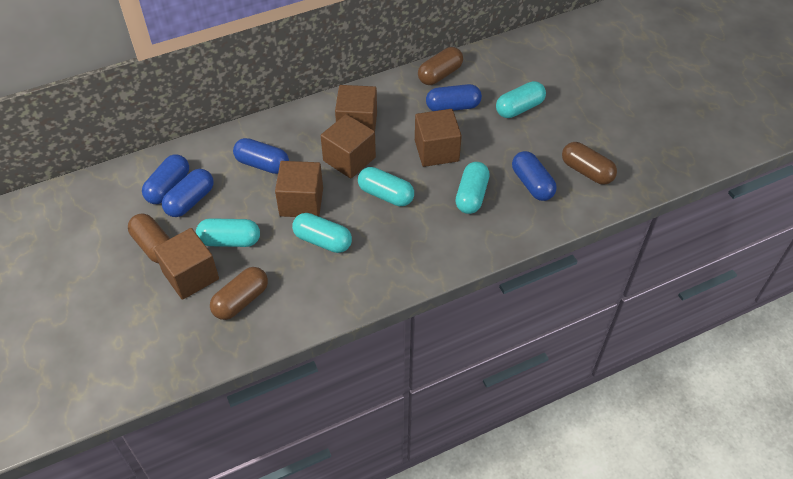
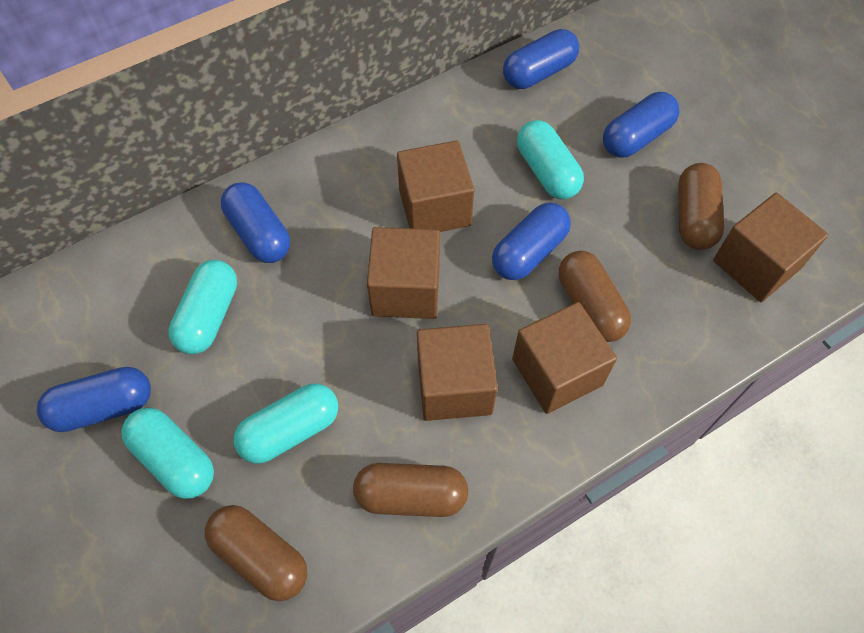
turquoise capsule: [196,218,260,247] [292,213,352,253] [358,167,414,206] [455,162,490,214] [496,81,546,118] = 5 -> [121,408,214,499] [168,260,237,354] [234,383,338,464] [517,120,584,199] = 4

